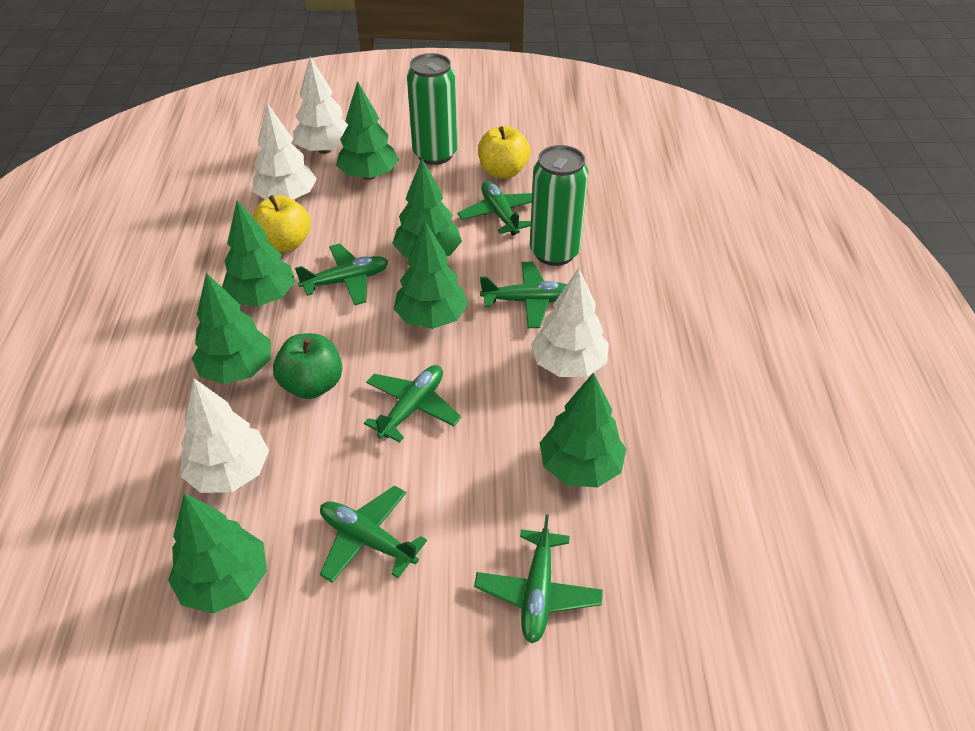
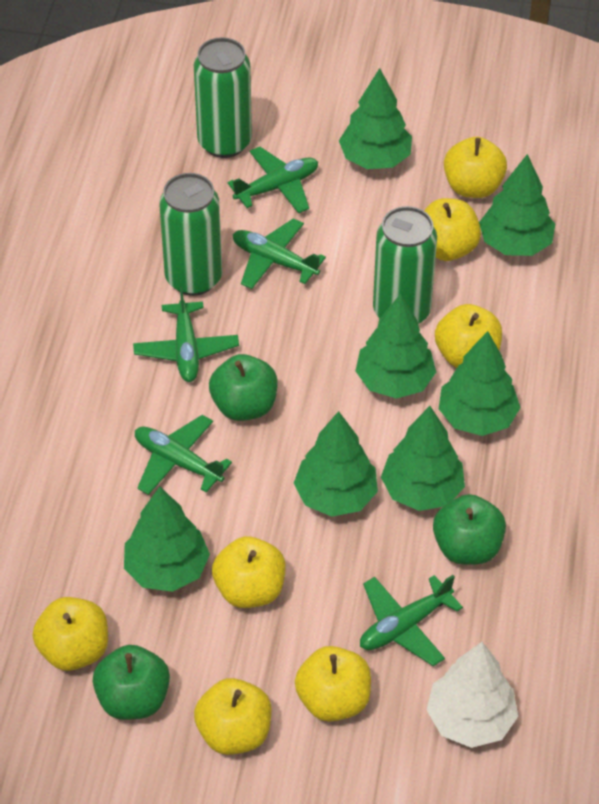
green apple: [273,333,342,399] = 1 -> [93,645,170,720] [209,354,278,421] [433,494,506,565] = 3
green can: [407,53,457,165] [530,145,589,266] = 2 -> [159,173,222,296] [194,37,252,158] [373,206,437,324] = 3
green plane: [295,244,389,305] [320,485,427,583] [364,365,462,443] [458,181,532,235] [474,514,603,643] [480,262,567,328] = 6 -> [133,286,239,382] [135,415,232,495] [227,147,318,214] [233,218,326,289] [360,575,463,666] = 5
white tree: [181,378,269,493] [253,103,317,200] [293,57,348,154] [531,268,609,377] = 4 -> [427,642,518,748] = 1
yellow apple: [253,195,311,252] [478,126,530,179] = 2 -> [33,597,108,671] [194,678,272,755] [212,536,286,608] [295,646,371,722] [424,198,481,261] [435,304,502,368] [444,137,507,198] = 7

